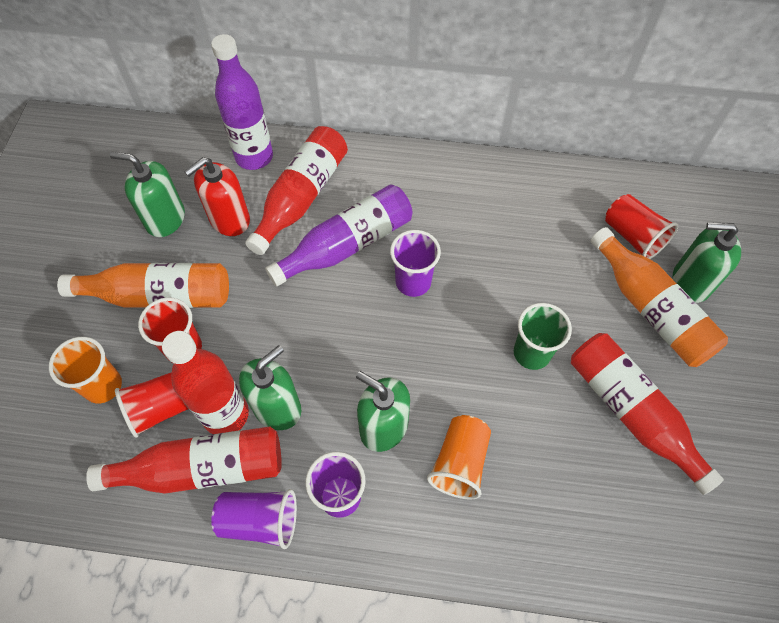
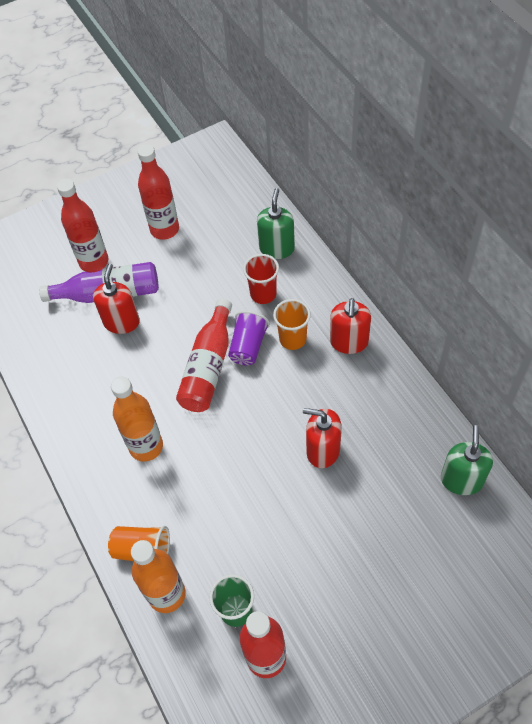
green soap dispenser: [110,152,185,237] [239,345,301,430] [356,371,410,452] [672,222,741,303] = 4 -> [257,188,295,259] [441,425,493,495] = 2
purple bottle: [211,34,273,170] [265,184,412,287] = 2 -> [39,262,159,303] = 1
purple cup: [211,489,297,549] [306,452,365,518] [390,230,441,297] = 3 -> [228,311,270,366] = 1
red cup: [115,372,188,438] [138,297,202,358] [605,194,678,259] = 3 -> [243,254,279,304] = 1
red soap dispenser: [184,157,250,236] = 1 -> [93,264,140,334] [303,408,342,468] [330,298,371,354] = 3

